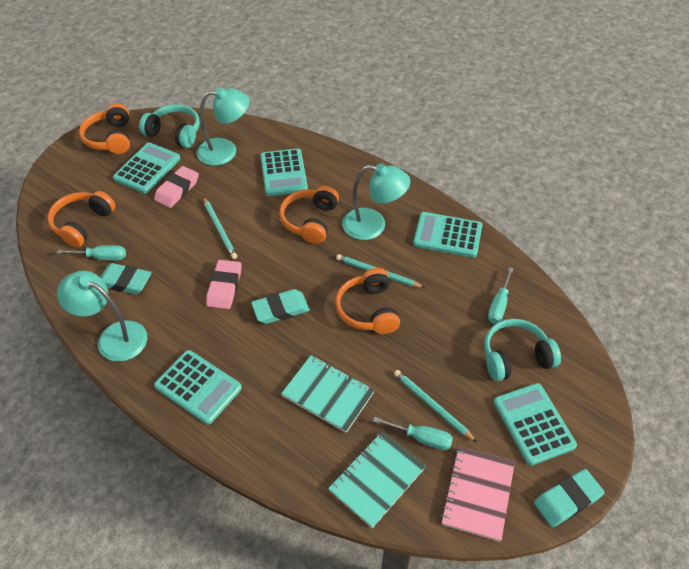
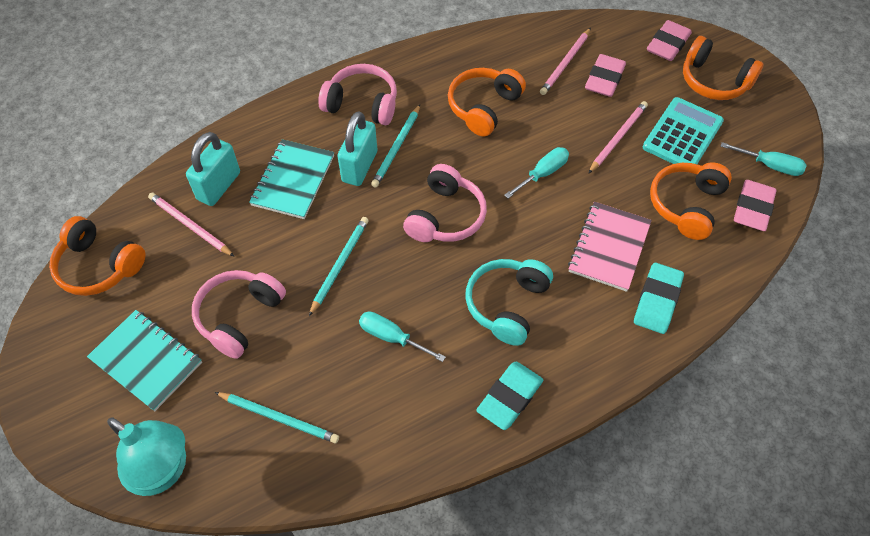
pink eraser: [154,166,199,208] [206,260,241,309] = 2 -> [585,54,626,97] [647,20,692,61] [734,180,776,231] = 3
pink headphones: none = 0 -> [192,270,286,359] [318,64,397,125] [403,164,487,242] = 3
pink pencil: none = 0 -> [148,193,235,257] [540,28,591,95] [588,101,648,174] = 3
turquoise calculator: [113,143,180,193] [154,350,242,425] [260,149,308,196] [413,212,482,258] [494,383,577,466] = 5 -> [643,97,724,164] = 1
turquoise eraser: [100,263,151,294] [251,289,309,324] [534,469,605,527] = 3 -> [476,362,543,430] [634,263,684,334] = 2
turquoise headphones: [139,104,200,148] [484,319,561,381] = 2 -> [466,259,553,346] = 1
turquoise lamp: [57,271,147,362] [197,87,249,166] [342,163,410,240] = 3 -> [107,417,186,496] = 1
turquoise padlock: none = 0 -> [186,132,240,206] [337,111,377,186] = 2

